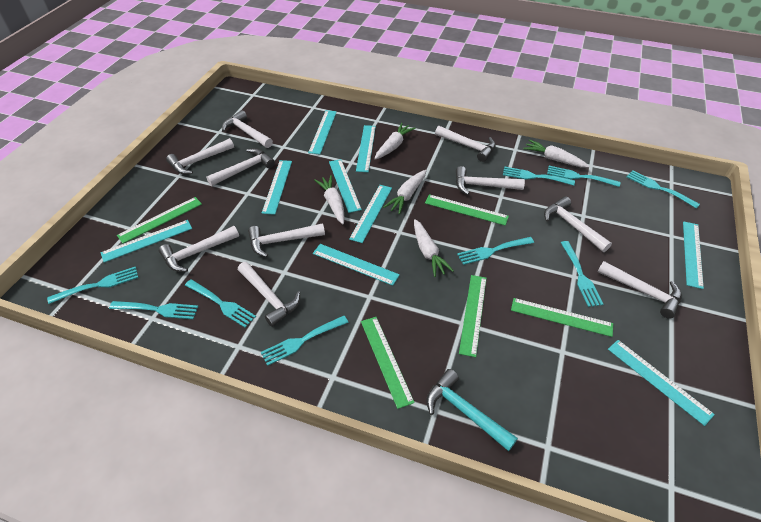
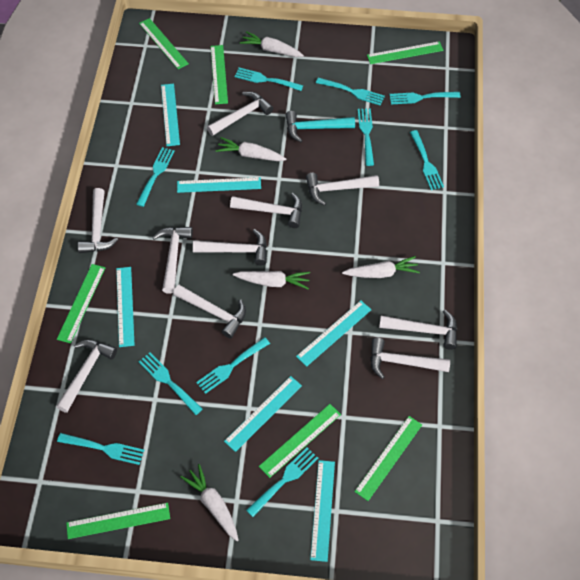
green ruler: [117,197,202,244] [361,317,415,409] [425,194,509,226] [459,275,487,357] [511,298,613,337] = 5 -> [57,264,105,344] [66,503,170,539] [139,18,189,69] [211,45,228,104] [259,404,341,478] [354,416,422,501] [367,41,443,64] = 7
turquoise fork: [47,266,139,304] [109,301,199,319] [185,279,256,327] [261,316,349,366] [457,237,534,265] [503,166,575,186] [547,166,620,187] [561,241,604,307] [626,170,700,209] = 9 -> [57,433,144,465] [136,147,175,207] [139,353,203,415] [196,337,270,394] [235,68,303,91] [246,447,318,517] [316,78,385,106] [358,108,374,166] [389,92,461,104] [410,130,444,190] = 10
turquoise ruler: [100,220,192,263] [262,160,292,215] [308,110,337,154] [313,244,400,286] [329,159,362,213] [349,185,392,243] [356,125,376,172] [608,340,715,426] [683,221,704,289] = 9 -> [116,267,135,347] [161,84,180,146] [177,177,261,193] [224,376,302,452] [296,300,371,367] [310,460,335,562] = 6

